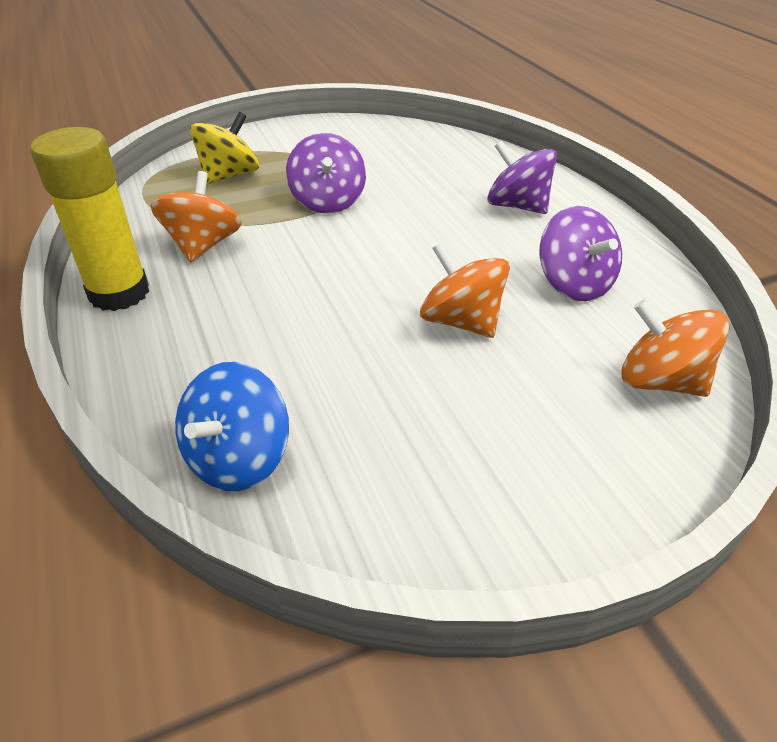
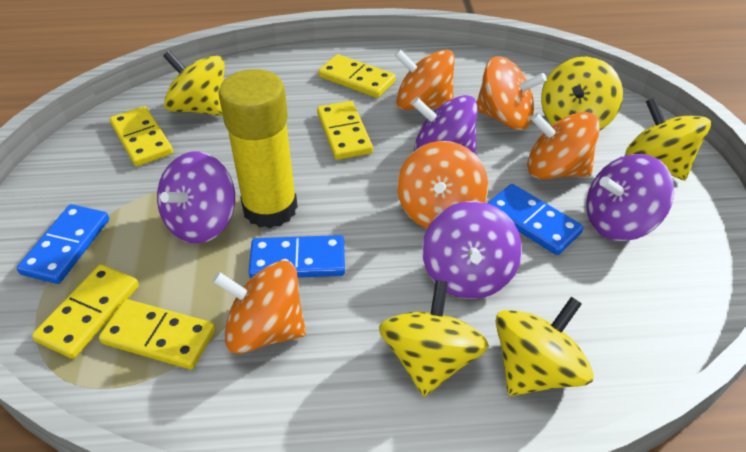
blue domino: none = 0 -> [17,204,109,284] [248,235,345,278] [488,184,584,255] = 3
blue spinning top: [175,362,289,491] = 1 -> none = 0
orange spinning top: [150,171,242,262] [420,242,510,338] [621,300,730,397] = 3 -> [212,261,306,354] [394,49,454,110] [397,141,488,229] [477,56,547,130] [527,112,600,179] = 5
purple spinning top: [286,133,366,213] [487,141,557,214] [540,206,622,301] = 3 -> [157,152,235,244] [412,95,478,155] [422,201,522,299] [587,154,674,241] = 4
yellow domino: none = 0 -> [32,264,139,359] [99,299,215,369] [110,106,173,166] [317,101,373,160] [318,54,396,98] = 5
yellow spinning top: [190,112,259,184] = 1 -> [163,51,224,116] [379,280,489,396] [495,297,594,396] [541,57,623,130] [625,97,711,181] = 5

